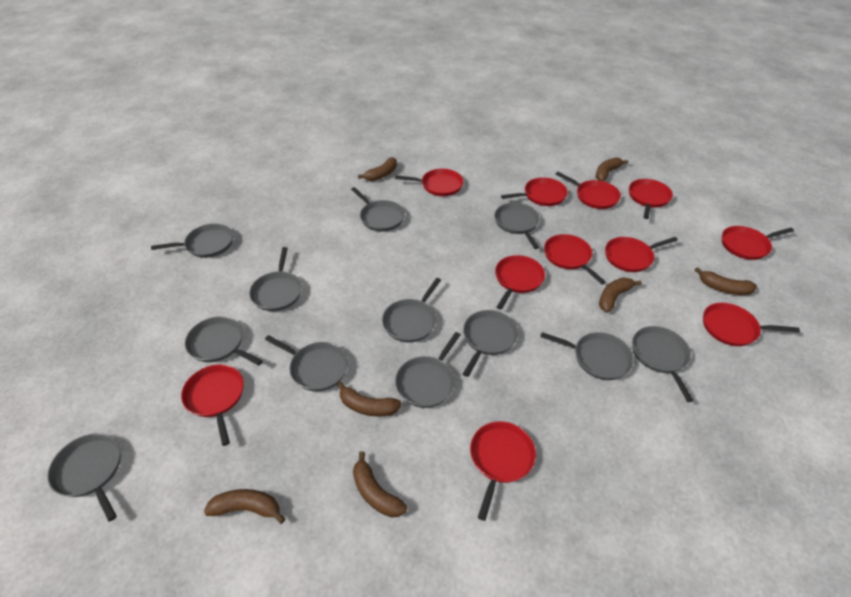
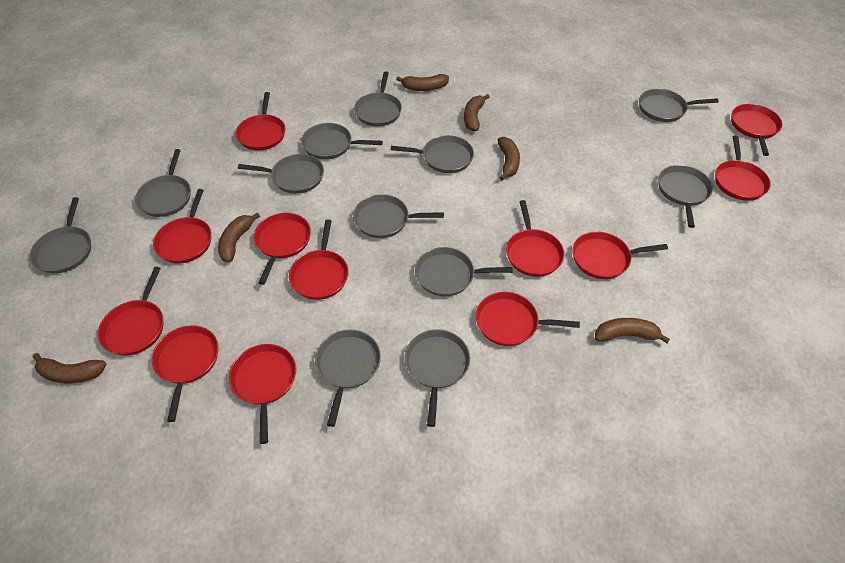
brown banana: [204,489,285,524] [337,381,402,417] [353,451,407,518] [358,157,397,181] [596,157,628,181] [599,277,642,312] [695,267,757,295] = 7 -> [33,353,107,383] [218,213,260,262] [396,74,449,91] [464,94,490,131] [498,137,520,180] [595,318,670,343] = 6
red pan: [181,364,244,446] [395,169,464,196] [470,421,536,521] [495,255,545,310] [501,177,568,206] [544,234,606,285] [556,171,621,209] [605,237,678,272] [629,179,673,219] [703,303,800,346] [722,226,794,260] = 11 -> [98,267,163,356] [152,325,219,422] [153,189,212,263] [229,344,296,444] [235,92,285,151] [254,213,311,285] [289,219,349,300] [476,292,580,346] [506,200,564,277] [572,232,668,279] [715,135,771,201] [731,104,782,156] = 12

